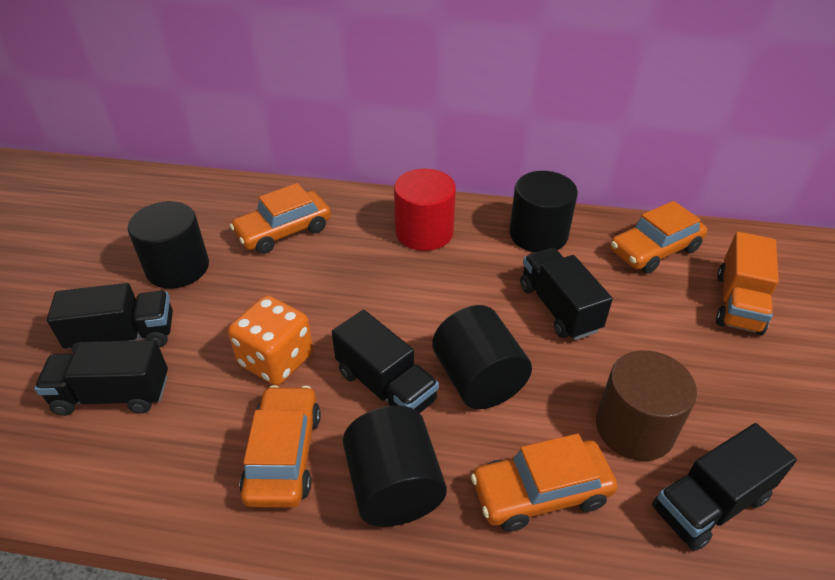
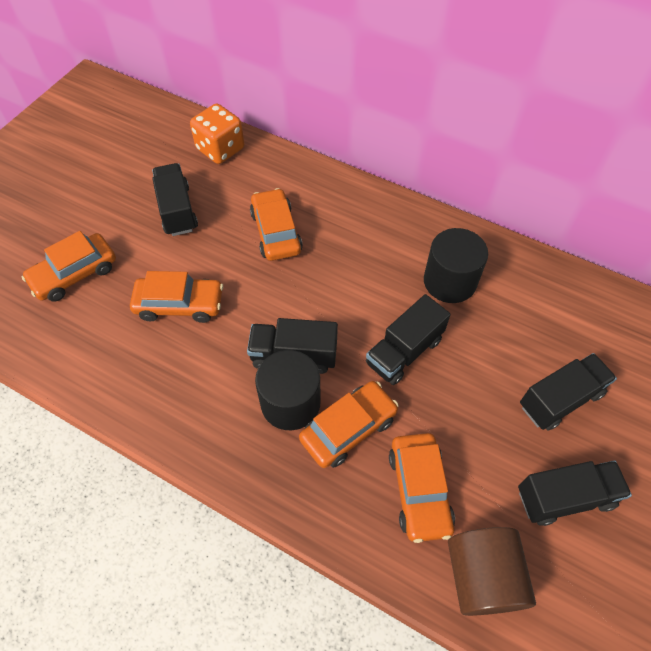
black cylinder: [128,201,209,289] [343,406,447,527] [432,305,532,409] [509,171,578,253] = 4 -> [255,350,321,430] [424,228,488,303] = 2
orange car: [230,183,331,254] [239,385,321,508] [471,434,617,532] [610,201,707,273] = 4 -> [21,231,116,302] [130,271,223,323] [250,188,303,261] [299,381,399,468] [389,433,455,543] = 5
orange truck: [716,232,779,335] = 1 -> none = 0
red cylinder: [394,169,456,251] = 1 -> none = 0

